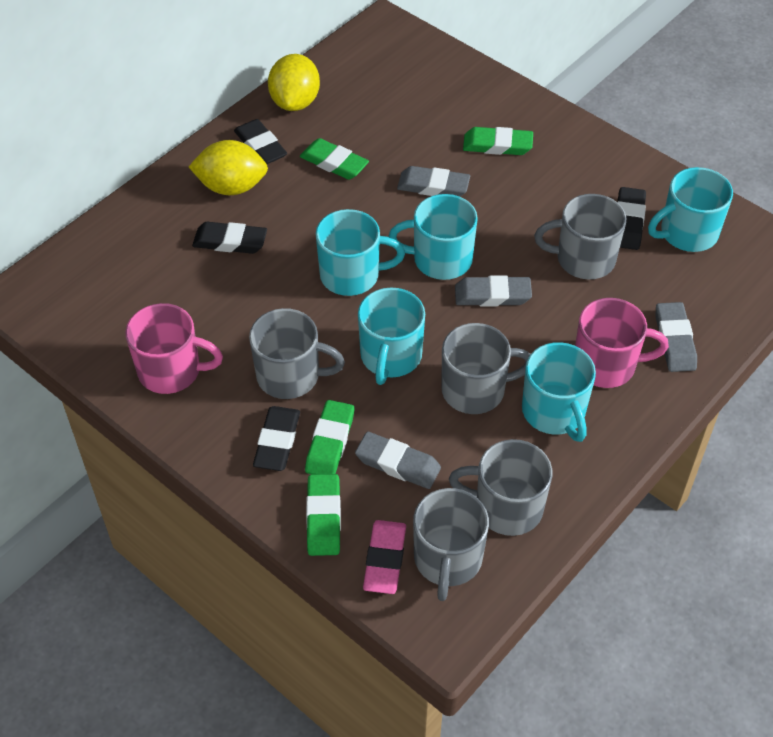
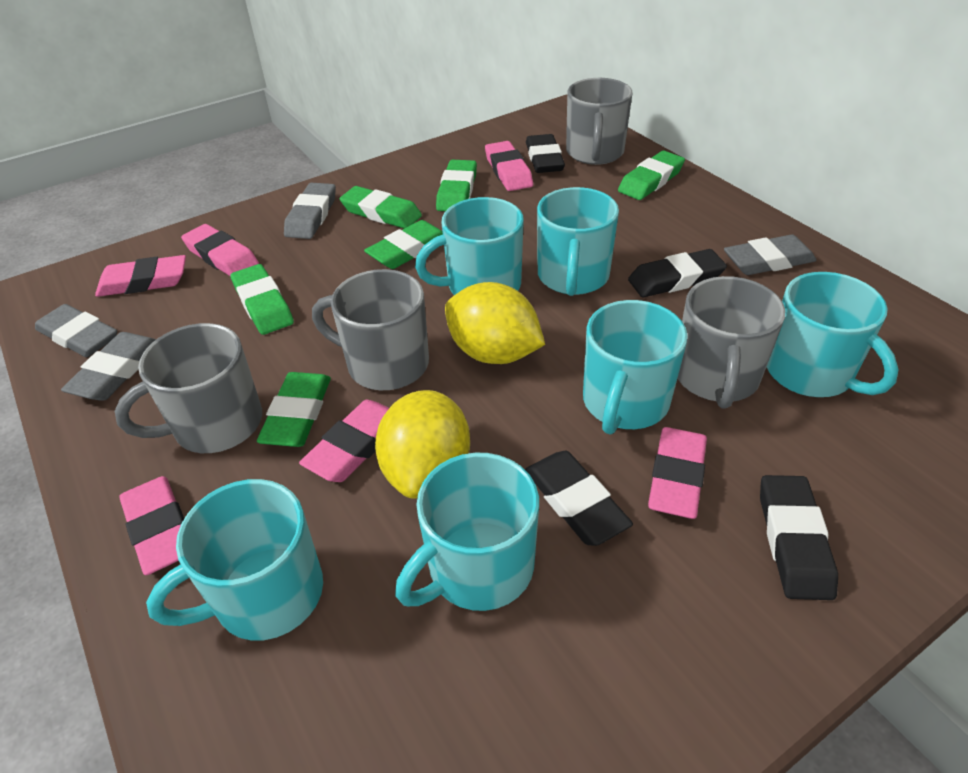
green eraser: [300,138,369,180] [305,400,354,474] [306,474,341,556] [463,127,533,155] = 4 -> [230,264,294,335] [257,372,331,447] [340,186,422,229] [364,220,443,269] [436,160,477,211] [618,151,685,200] = 6
grey mug: [249,308,345,399] [413,488,489,601] [441,323,531,414] [449,439,552,536] [534,194,626,279] = 5 -> [115,323,262,453] [312,269,429,390] [566,78,633,165] [678,276,785,409] = 4
pink eraser: [363,520,406,594] = 1 -> [95,255,186,297] [119,476,184,575] [181,224,259,277] [299,400,389,482] [485,141,533,191] [648,427,707,519] = 6
pink mug: [125,303,223,394] [575,298,669,388] = 2 -> none = 0
turquoise mug: [316,209,405,296] [358,288,425,385] [389,194,478,280] [522,342,596,442] [648,167,733,252] = 5 -> [146,479,323,641] [395,453,539,611] [415,197,524,295] [537,187,619,296] [583,300,688,435] [767,272,898,397] = 6

